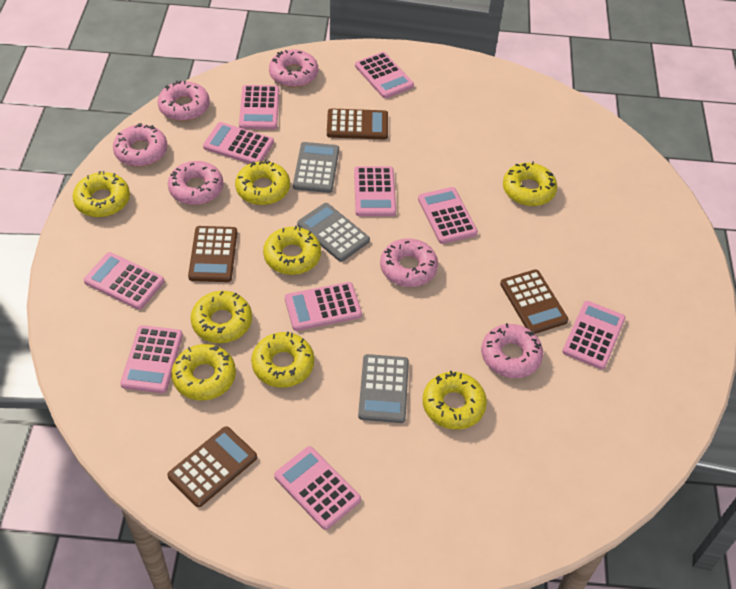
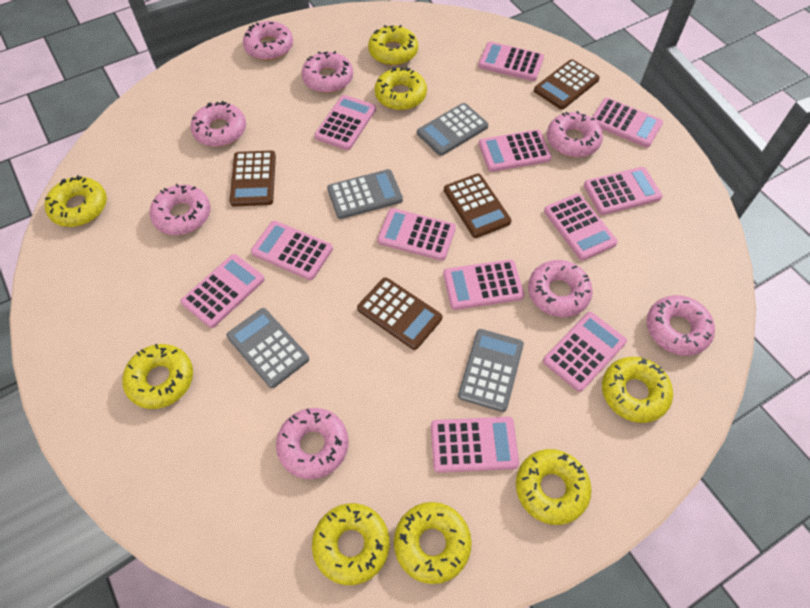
grey calculator: [293,142,339,193] [297,203,370,262] [358,354,409,423] = 3 -> [226,308,309,388] [327,169,403,219] [417,103,488,156] [458,329,524,412] = 4
pink calculator: [84,252,164,310] [120,325,183,393] [203,122,274,164] [239,85,279,130] [274,446,361,530] [285,282,362,331] [354,166,396,216] [355,52,414,99] [418,187,478,244] [562,301,626,370] = 10 -> [181,254,265,328] [251,221,333,280] [314,95,376,150] [377,208,456,261] [431,417,519,473] [443,259,524,310] [478,42,544,81] [479,130,552,172] [543,312,627,392] [544,193,618,260] [584,167,663,215] [592,98,663,148] = 12
pink donut: [113,123,167,167] [158,81,210,121] [168,161,223,205] [269,50,318,87] [380,238,438,287] [481,323,543,378] = 6 -> [149,184,211,235] [190,101,246,147] [243,21,293,60] [276,408,348,479] [302,51,353,93] [528,260,593,317] [547,111,603,158] [647,295,715,356] = 8

